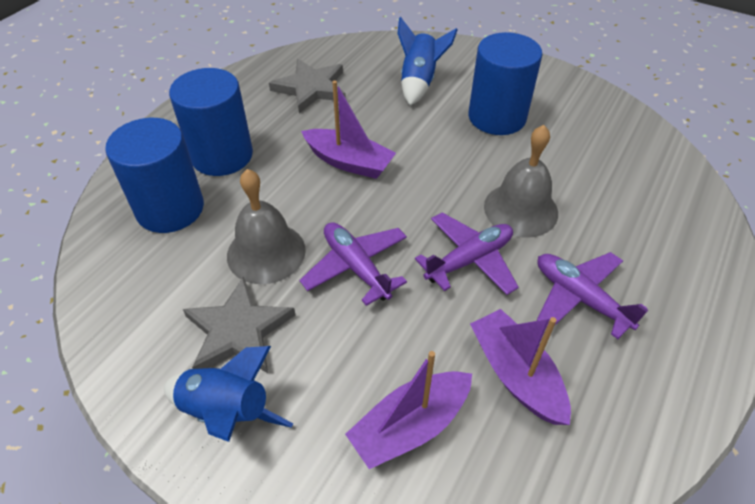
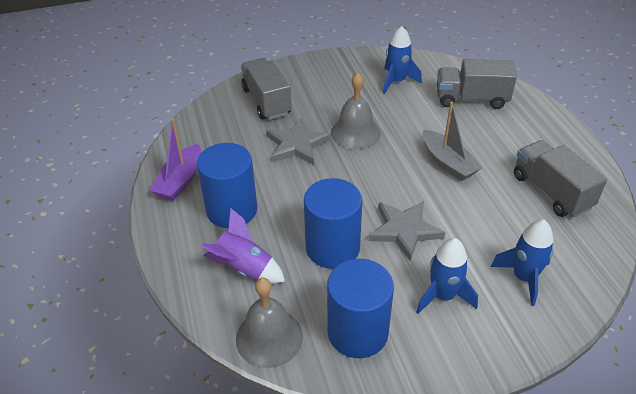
blue rocket: [164,346,293,442] [397,17,457,106] = 2 -> [383,26,422,94] [416,238,478,314] [490,220,554,306] = 3
grey boat: none = 0 -> [423,102,483,181] = 1
grey truck: none = 0 -> [241,58,292,120] [437,59,517,109] [514,140,607,218] = 3
purple boat: [301,81,396,179] [345,351,472,469] [470,309,571,425] = 3 -> [150,119,201,201] = 1
purple plane: [299,222,407,306] [415,212,519,295] [537,252,649,339] = 3 -> none = 0
purple rocket: none = 0 -> [201,208,285,284] = 1

